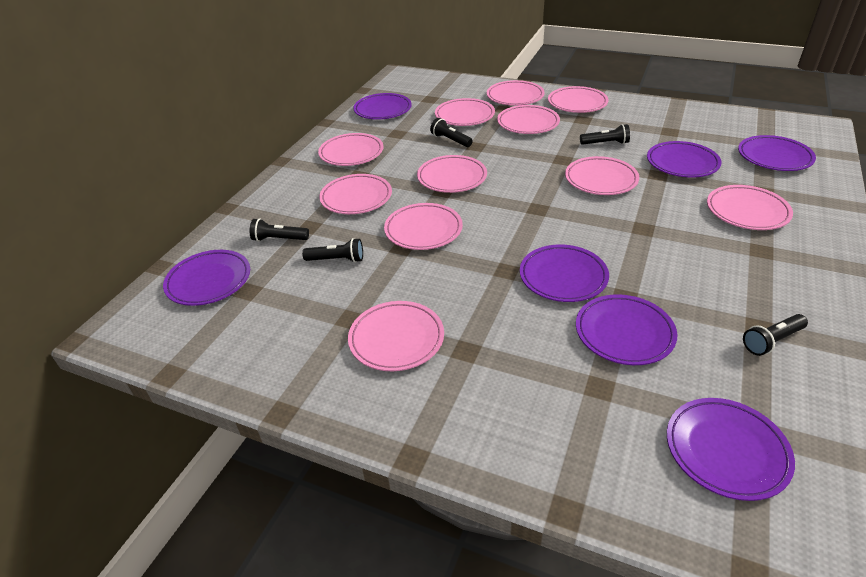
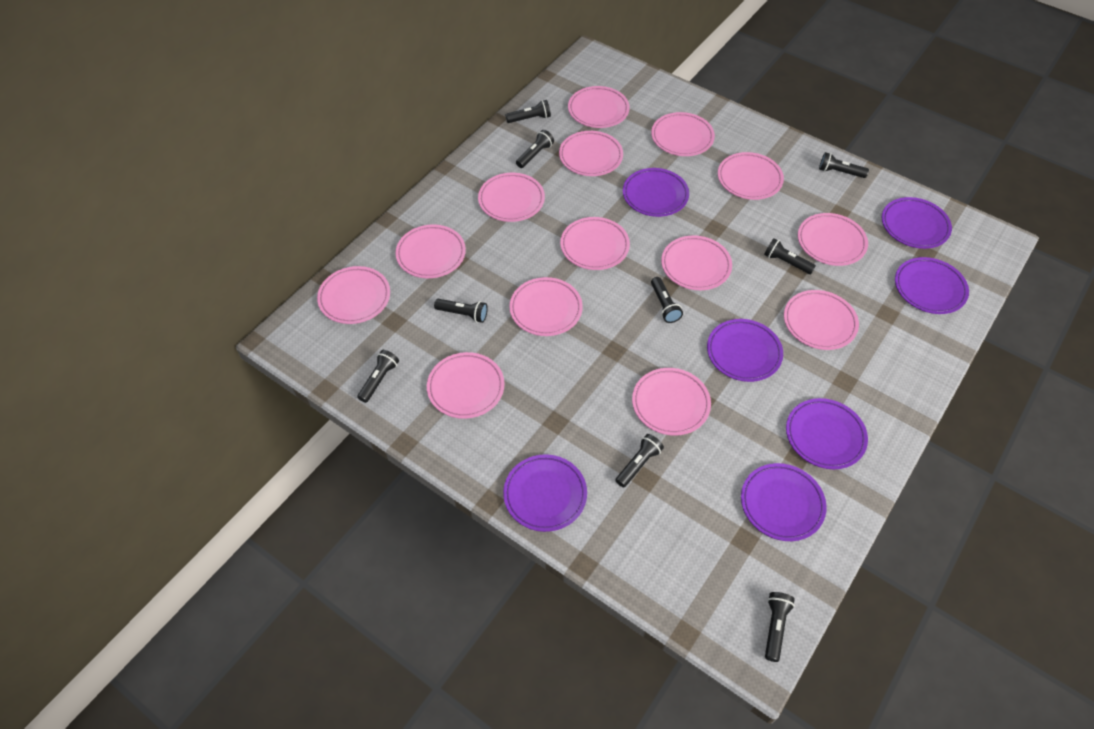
black flashlight: [250,218,309,242] [302,238,363,263] [430,118,473,147] [580,124,630,145] [743,314,808,356] = 5 -> [357,350,399,403] [434,299,488,323] [505,100,551,123] [516,130,554,168] [615,434,664,487] [651,277,683,323] [764,238,816,274] [765,592,795,662] [819,152,869,178] = 9
pink plate: [318,133,383,166] [319,174,392,214] [348,301,444,371] [384,203,463,250] [417,155,487,193] [435,98,495,126] [487,80,545,106] [497,105,560,134] [548,86,609,113] [565,156,639,195] [707,185,793,230] = 11 -> [317,266,390,324] [395,225,466,278] [427,352,505,419] [478,173,545,222] [509,277,583,336] [559,131,623,176] [560,217,630,270] [568,86,630,128] [632,368,711,436] [651,112,715,156] [661,235,732,290] [718,152,784,200] [784,290,859,350] [798,213,868,266] = 14

